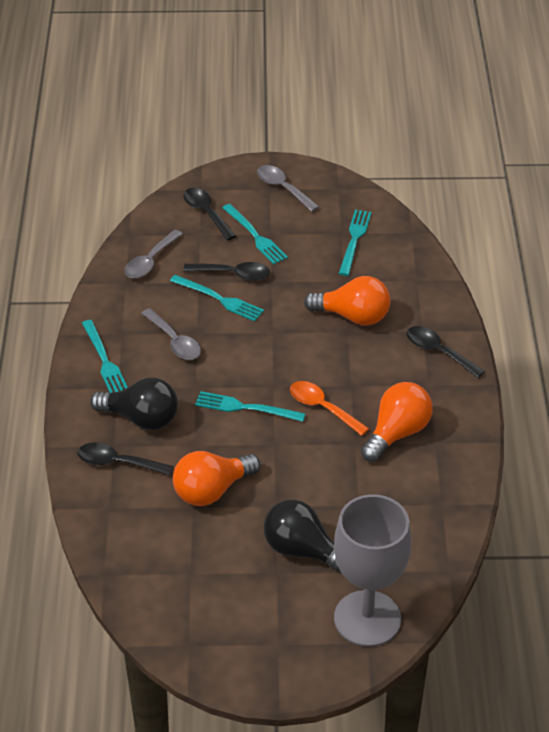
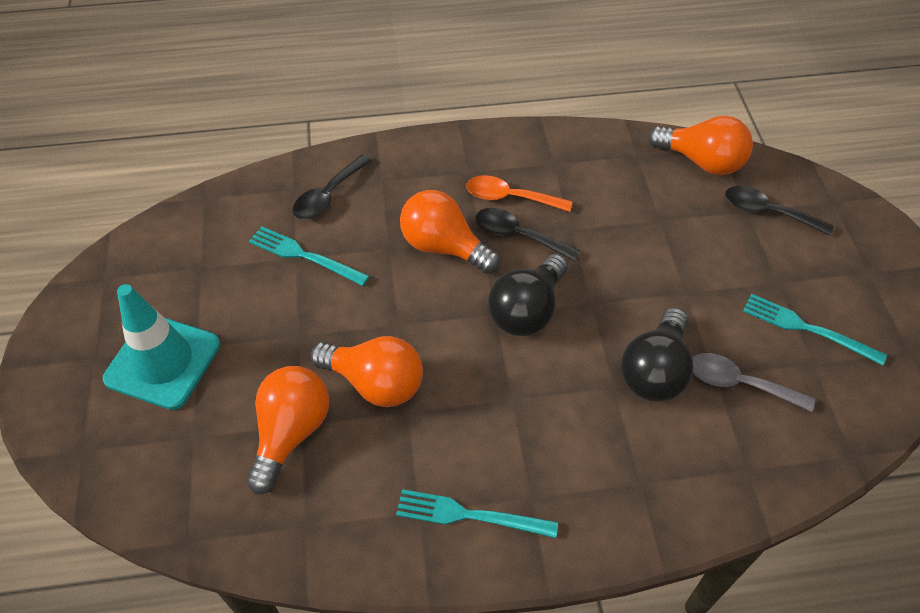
black spoon: [77,442,173,476] [183,262,270,281] [184,188,236,240] [407,326,485,378] = 4 -> [293,154,372,219] [476,208,580,261] [725,186,834,236] = 3
grey goblet: [334,494,411,647] = 1 -> none = 0
grey spoon: [124,230,183,278] [141,308,201,360] [257,165,319,212] = 3 -> [692,353,815,412] = 1
orange light bulb: [173,451,261,506] [304,276,390,326] [361,382,432,462] = 3 -> [247,366,329,495] [311,336,423,407] [400,190,500,274] [648,116,753,175] = 4
turquoise fork: [82,320,128,393] [170,275,264,322] [195,391,306,422] [222,204,288,264] [339,210,372,276] = 5 -> [249,226,369,286] [396,489,558,538] [743,294,887,366] = 3
turquoise traffic cone: none = 0 -> [103,284,220,410] = 1

